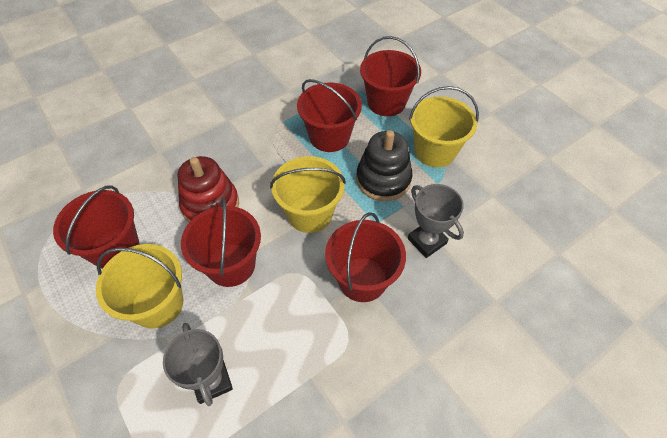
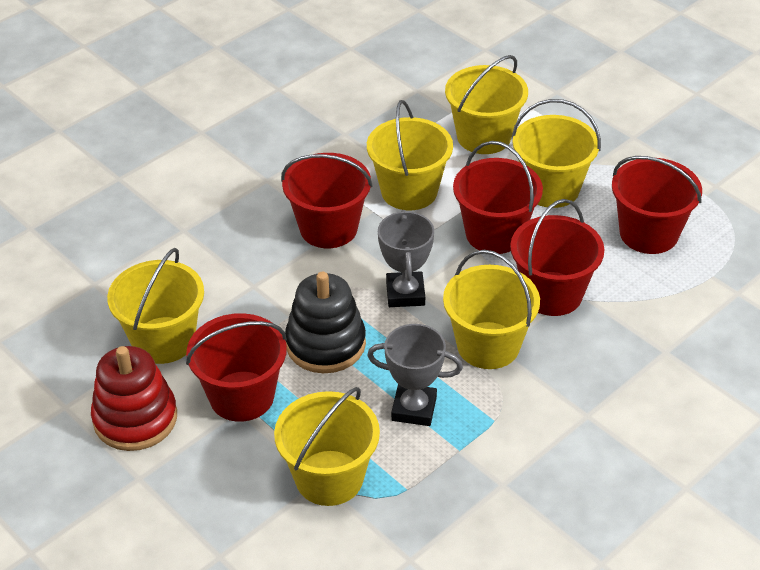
yellow bucket: [96,244,183,329] [270,156,346,233] [409,86,479,167] = 3 -> [107,248,204,364] [274,387,380,506] [367,100,453,210] [443,250,540,369] [445,55,528,154] [512,99,601,208] = 6

